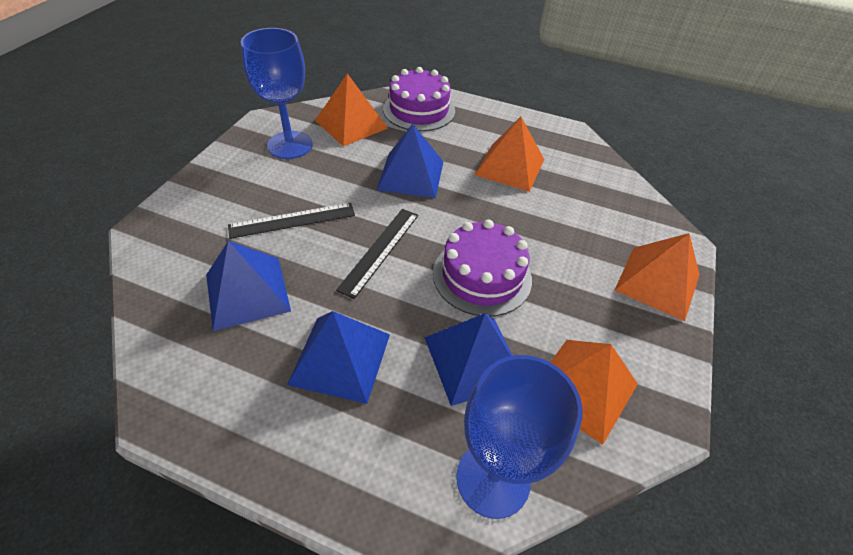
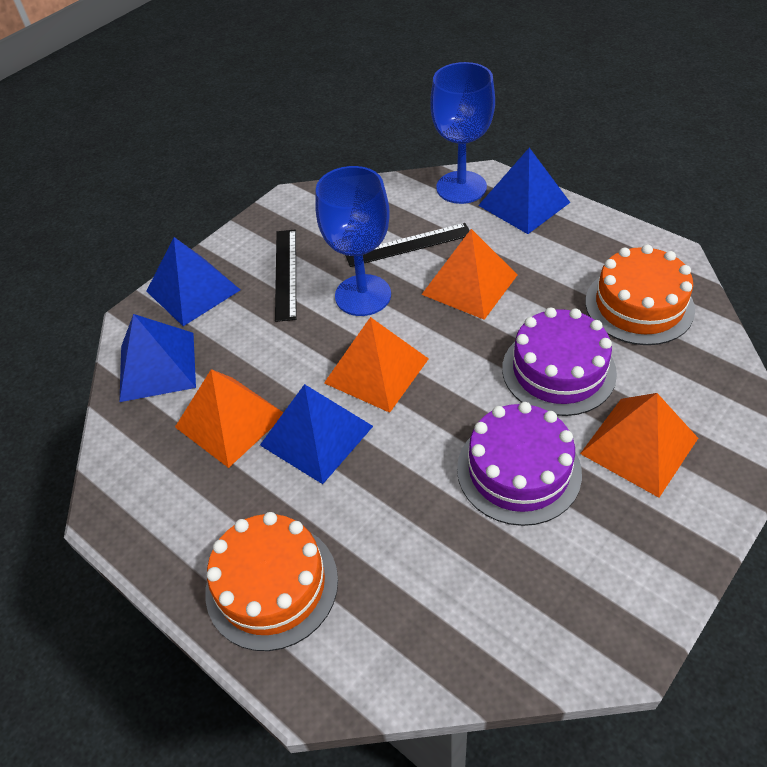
orange cake: none = 0 -> [205,512,338,651] [585,244,695,345] = 2

